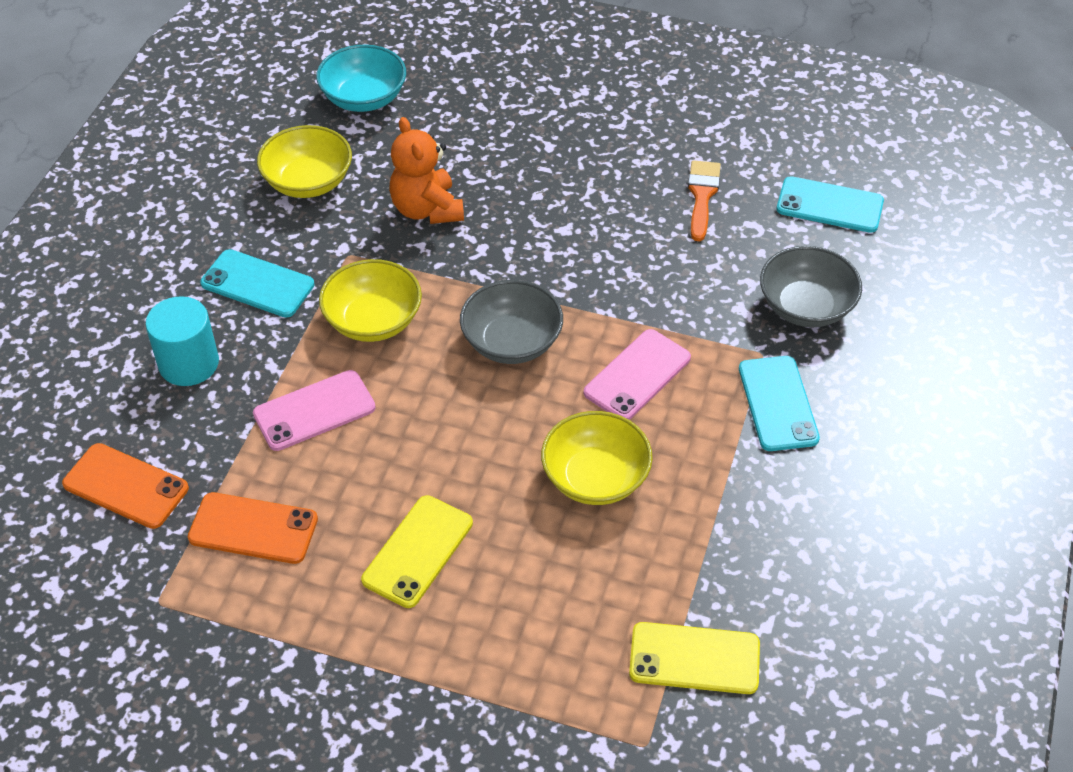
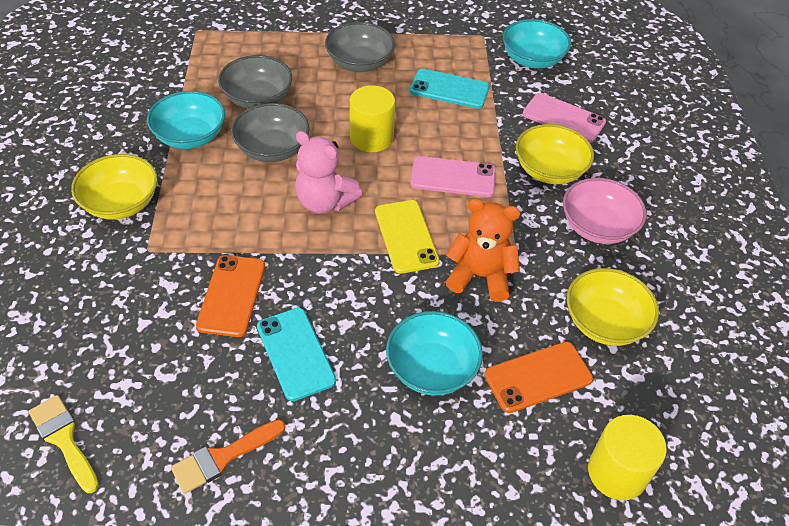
grey bowl: [460,280,563,364] [760,246,862,327] = 2 -> [218,55,292,109] [231,103,310,162] [325,22,395,72] = 3
pink bowl: none = 0 -> [563,178,646,244] = 1
pink teddy bear: none = 0 -> [295,131,362,214] = 1
turquoise bowl: [316,44,406,112] = 1 -> [147,91,225,149] [386,311,483,395] [503,19,571,68] = 3
turquoise cylinder: [145,296,219,386] = 1 -> none = 0
turquoise phone: [200,249,314,317] [739,356,820,451] [777,176,884,233] = 3 -> [257,308,336,401] [410,69,490,109] = 2
yellow brush: none = 0 -> [28,395,99,493] = 1
yellow cylinder: none = 0 -> [350,85,395,152] [588,415,667,500] = 2
yellow phone: [361,495,473,608] [629,622,760,694] = 2 -> [375,200,440,274] = 1

